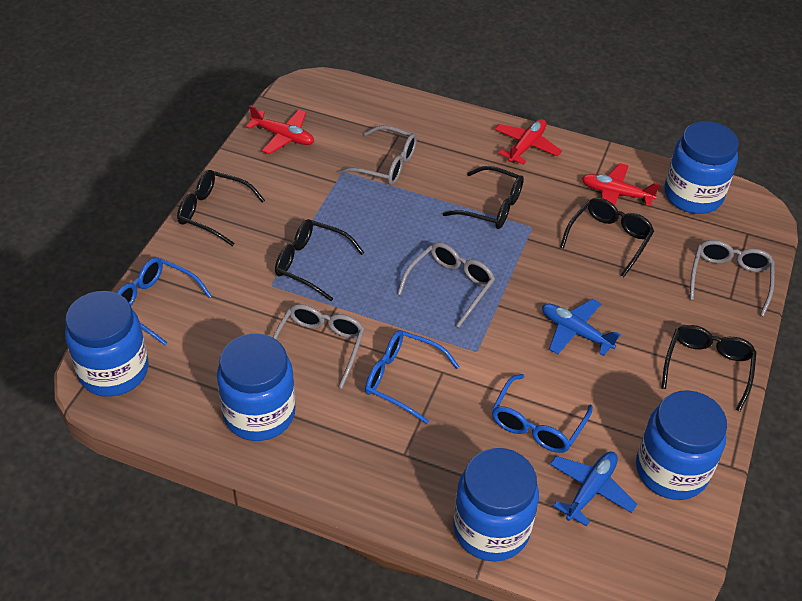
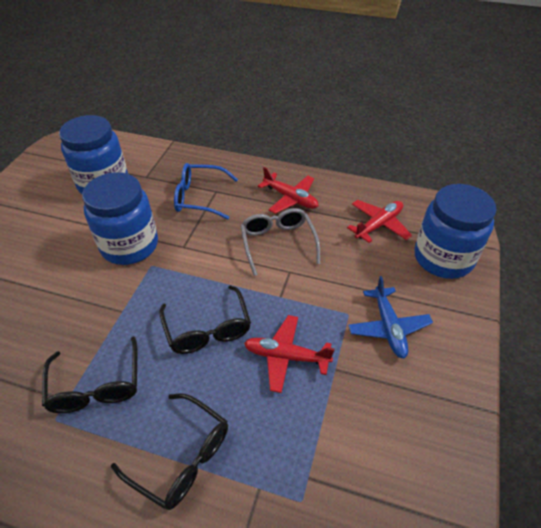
black glasses: [177,170,265,246] [275,219,364,301] [443,166,524,229] [560,198,654,277] [661,325,757,412] = 5 -> [42,337,137,413] [111,394,228,510] [159,285,251,354] = 3
blue glasses: [116,257,212,345] [365,330,460,424] [492,374,593,453] = 3 -> [174,163,238,220] = 1
blue jar: [65,291,149,397] [217,333,295,441] [453,448,539,561] [636,390,727,500] [664,121,739,214] = 5 -> [59,115,128,194] [82,172,158,265] [414,184,496,279] = 3
blue plane: [542,299,621,356] [550,452,637,526] = 2 -> [348,276,433,358] = 1
grey glasses: [273,304,365,389] [338,125,417,185] [397,242,495,328] [689,240,775,317] = 4 -> [241,208,320,276] = 1

